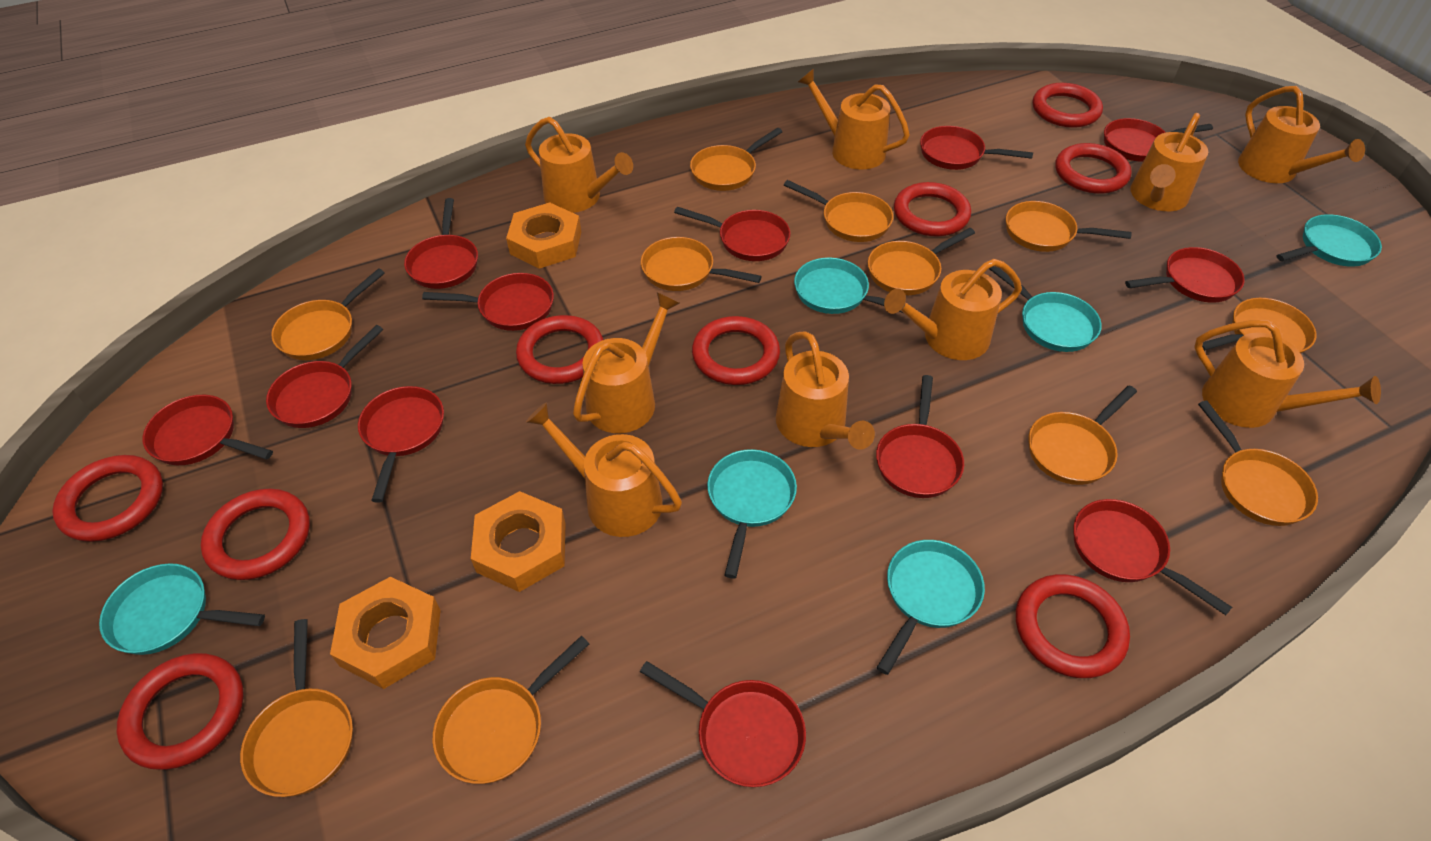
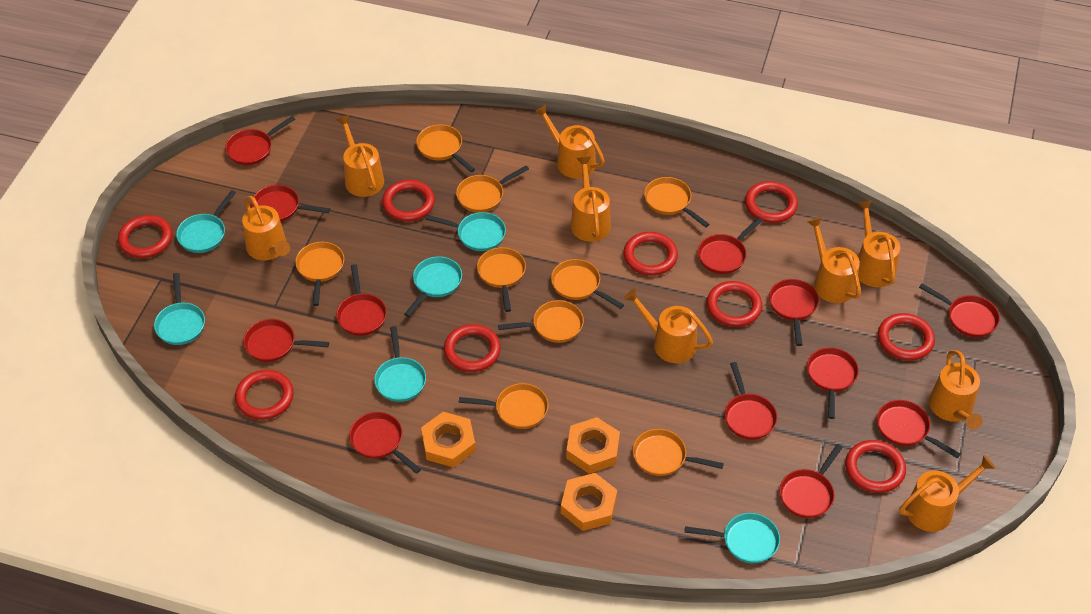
orange pan: [240,619,353,797] [271,268,385,360] [433,636,589,784] [641,237,762,291] [690,128,782,191] [784,180,893,242] [868,228,975,295] [1006,201,1132,252] [1028,385,1137,485] [1198,400,1318,526] [1202,298,1317,354] = 11 -> [295,242,344,306] [416,124,475,172] [456,165,529,213] [459,383,548,429] [477,247,526,312] [498,300,584,343] [551,259,624,309] [633,429,724,476] [644,177,709,228] = 9

